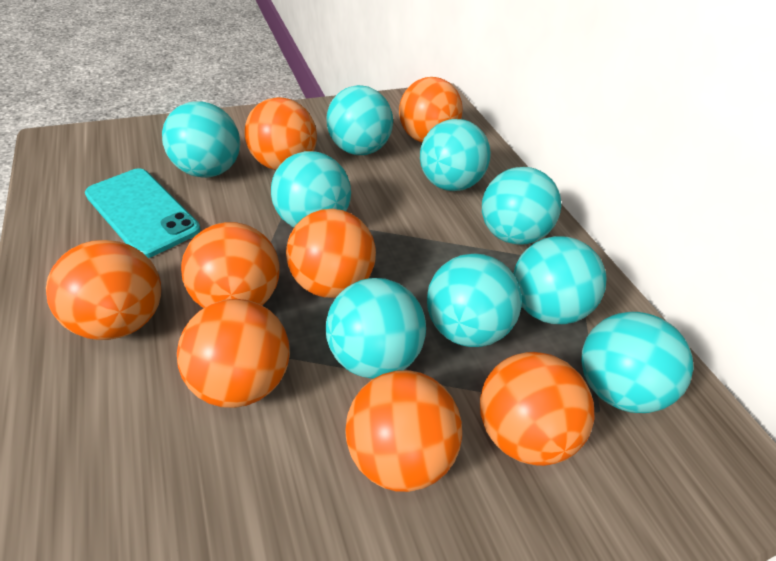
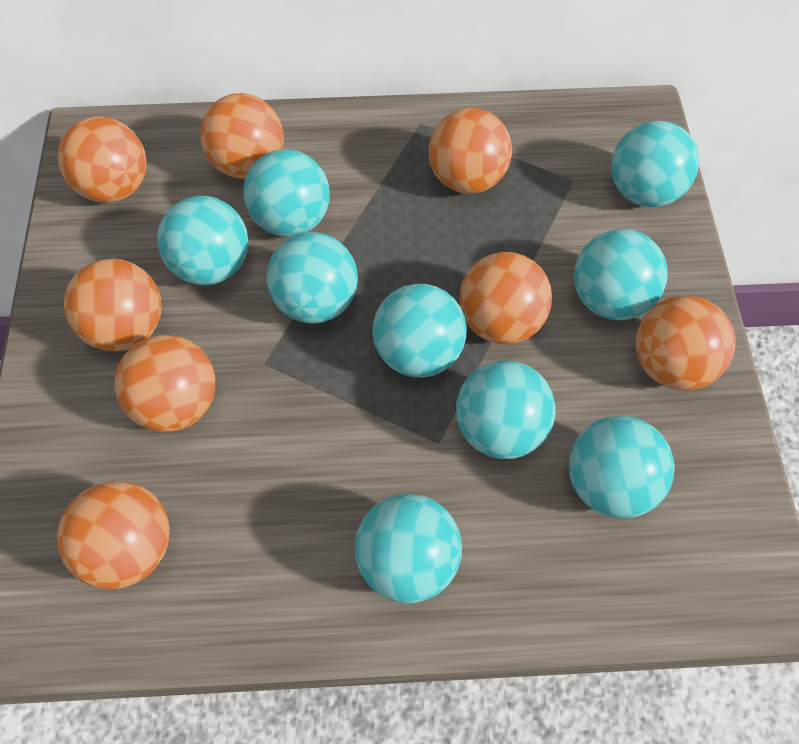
turquoise phone: [85,168,201,258] = 1 -> none = 0

